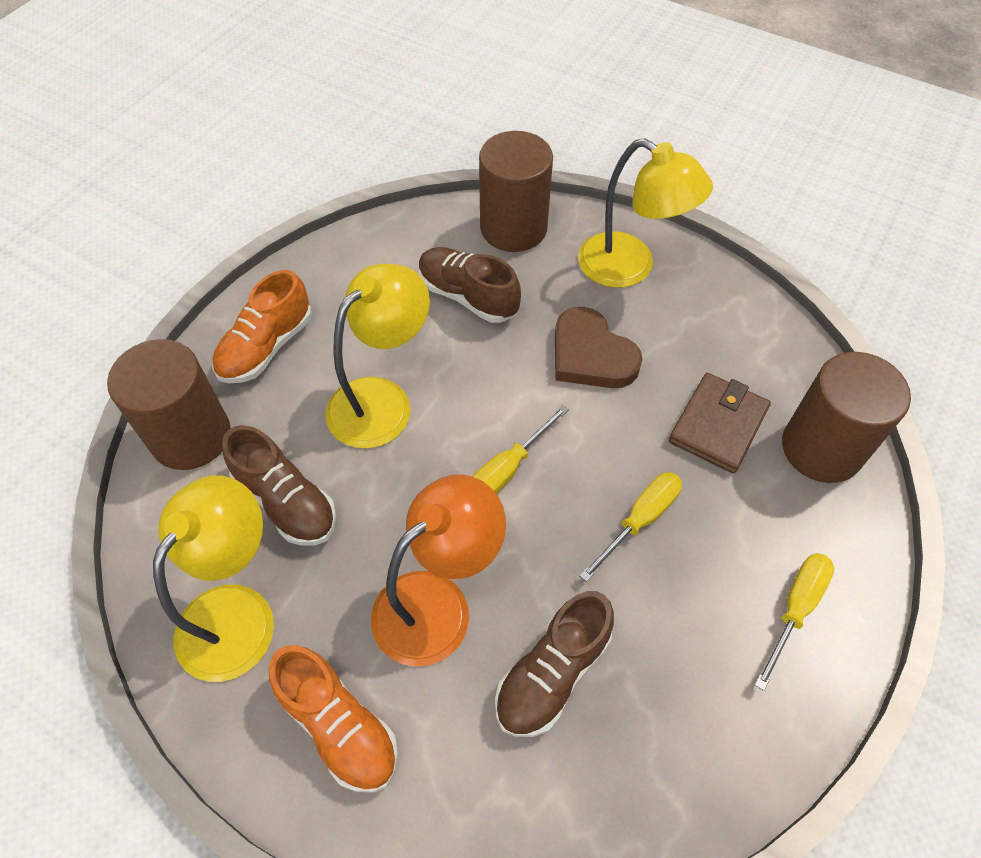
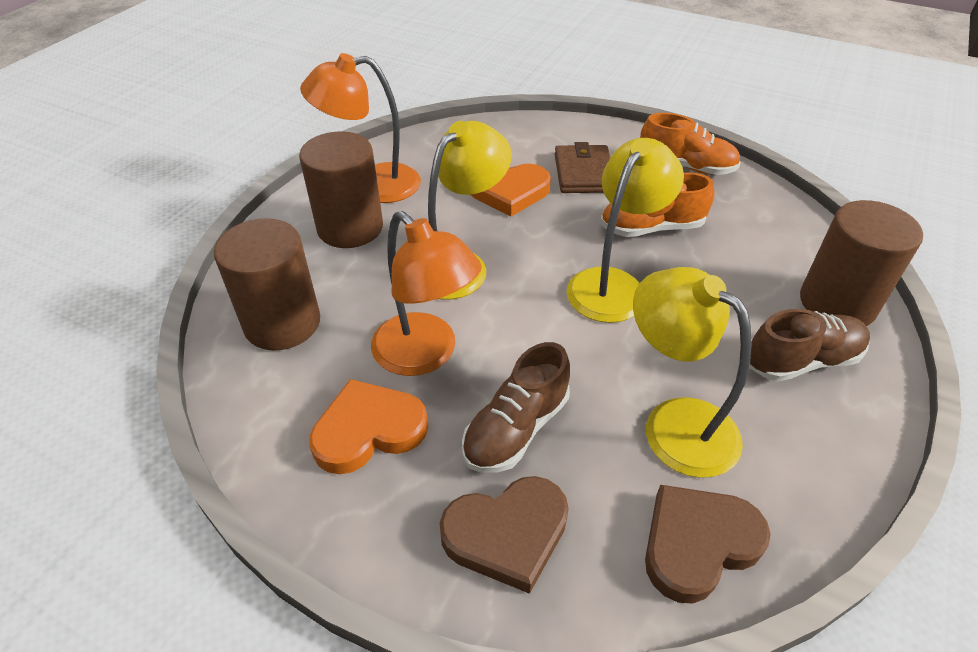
brown heart: [555,307,643,388] = 1 -> [440,476,569,594] [645,485,771,604] = 2
brown shoe: [222,425,336,545] [419,247,521,323] [495,591,614,737] = 3 -> [462,342,570,473] [749,309,870,382] = 2
orange heart: none = 0 -> [309,379,428,474] [470,164,551,216] = 2
orange lamp: [371,474,506,667] = 1 -> [300,53,421,203] [371,211,482,376] = 2
yellow screwdriver: [472,405,569,494] [579,472,682,582] [755,553,834,691] = 3 -> none = 0

